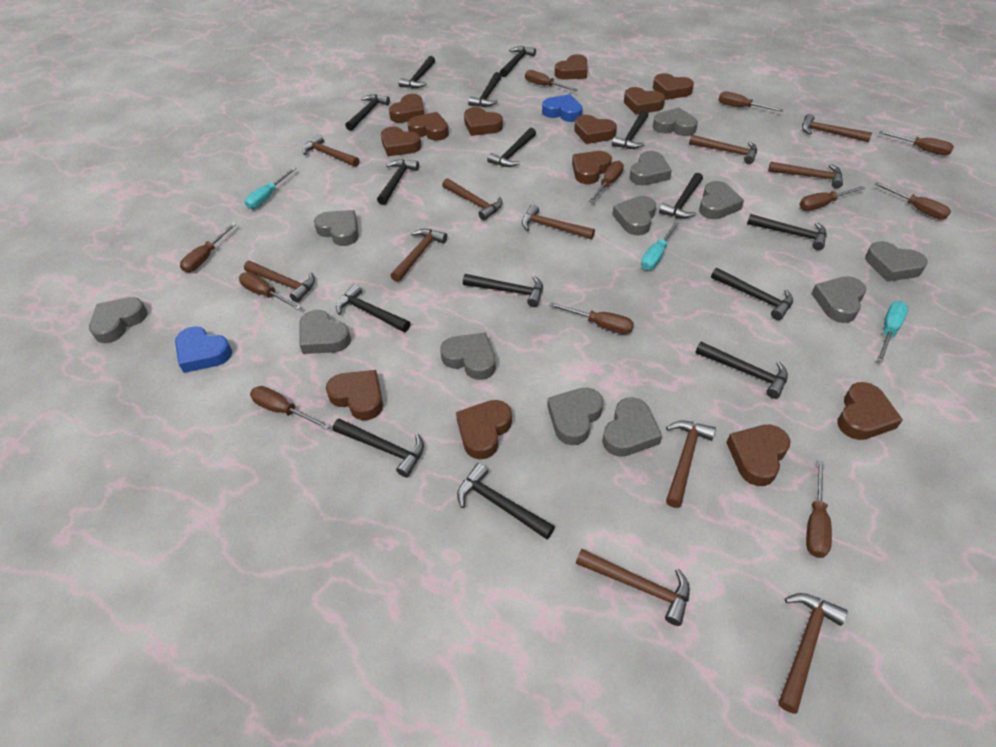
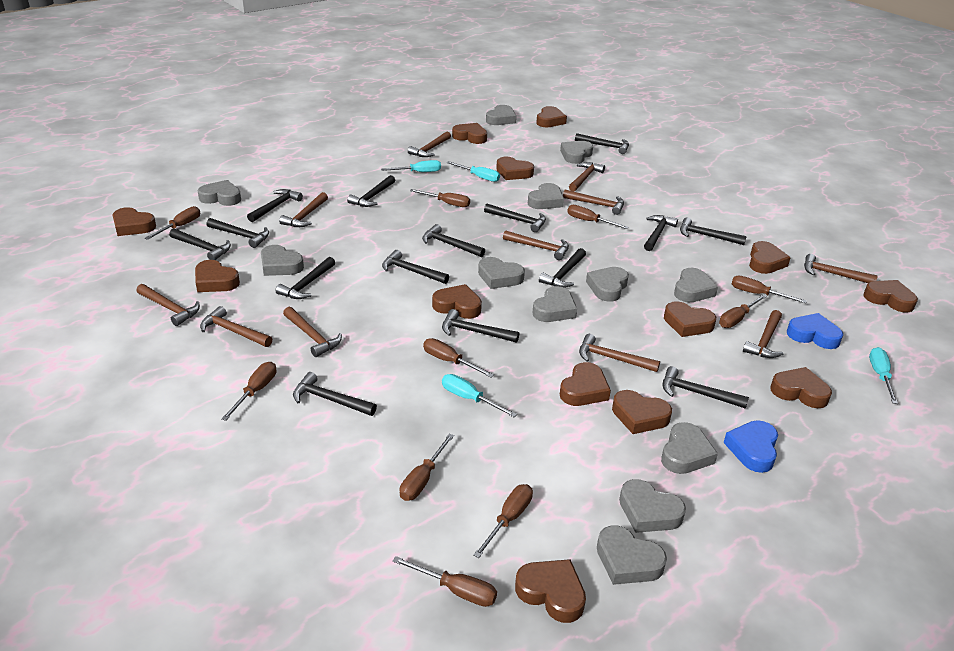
brown screwdriver: [180,223,236,273] [239,272,301,310] [250,386,330,430] [525,70,578,91] [549,302,634,334] [589,161,624,203] [719,92,783,112] [799,186,865,211] [806,460,832,558] [874,182,951,220] [879,131,954,155] = 11 -> [145,206,200,240] [221,362,276,421] [393,556,497,607] [400,434,454,501] [410,189,470,207] [423,338,494,377] [473,484,533,558] [567,205,629,229] [719,294,767,328] [732,275,807,303] = 10
turquoise screwdriver: [245,167,296,209] [641,221,679,270] [877,301,908,363] = 3 -> [381,160,441,172] [442,374,517,417] [447,161,500,182] [869,347,898,404] = 4

